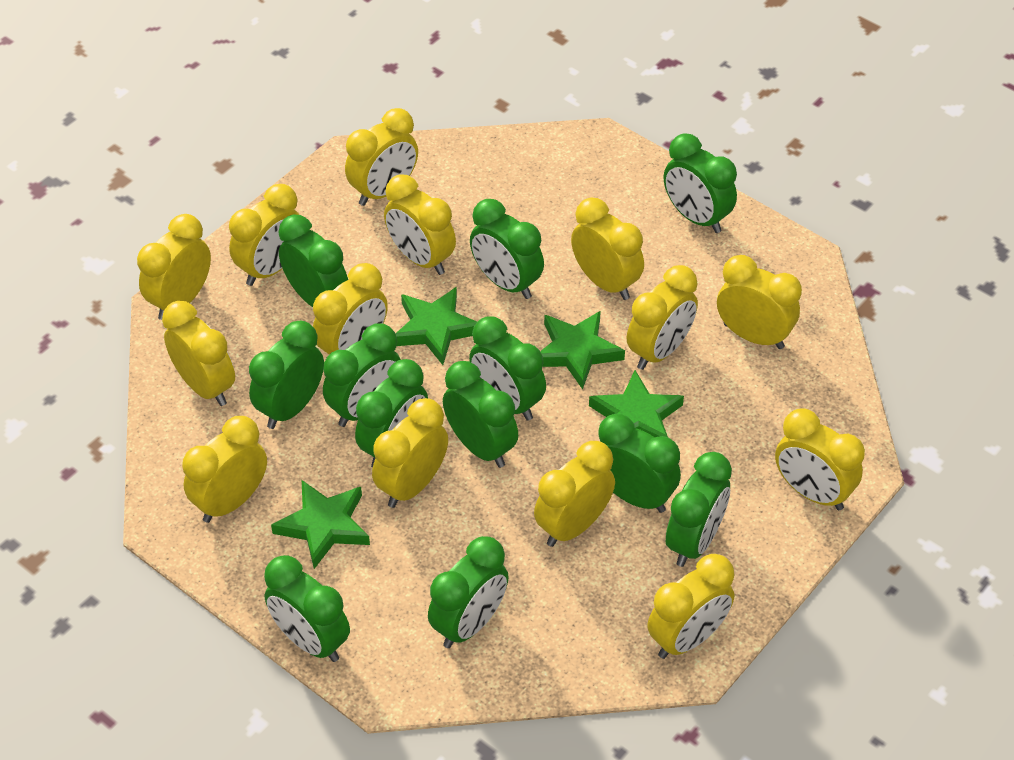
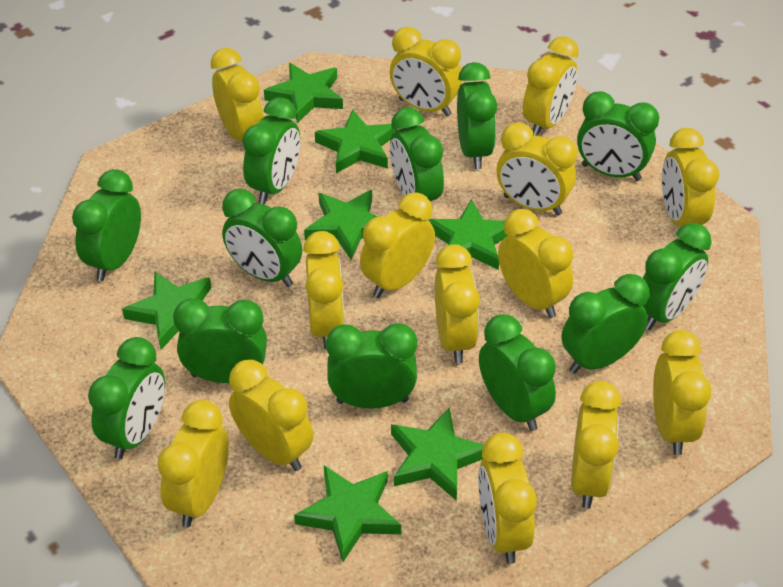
green star: [271,480,370,569] [395,287,477,365] [540,311,625,390] [589,370,684,437] = 4 -> [122,272,212,350] [264,63,343,123] [294,465,401,562] [304,190,378,260] [315,109,397,173] [391,408,484,501] [428,199,508,270] = 7

